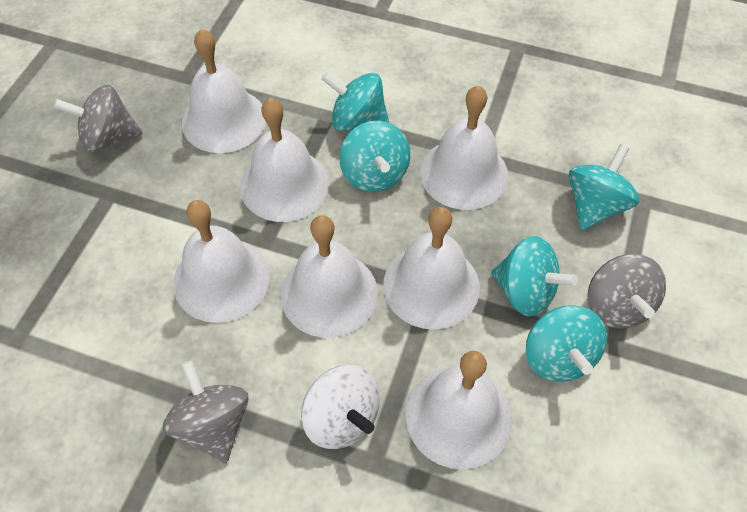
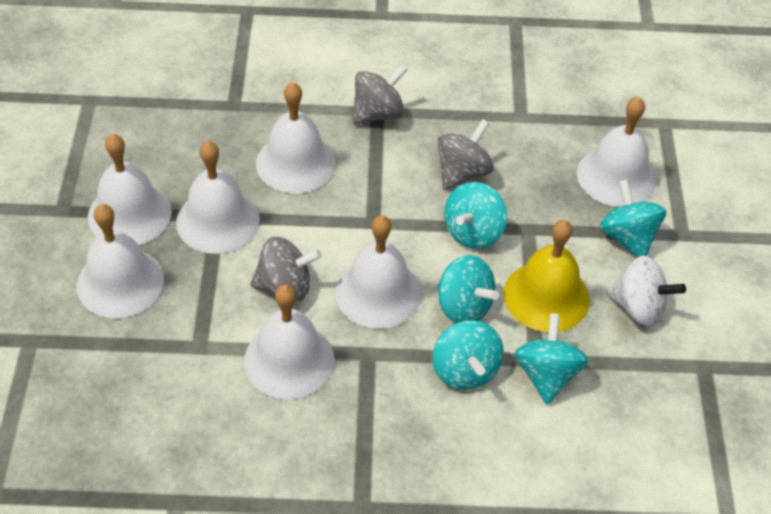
yellow bell: none = 0 -> [504,220,590,332] = 1

